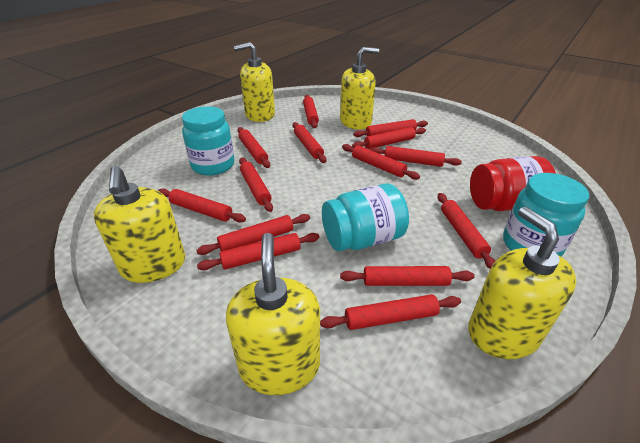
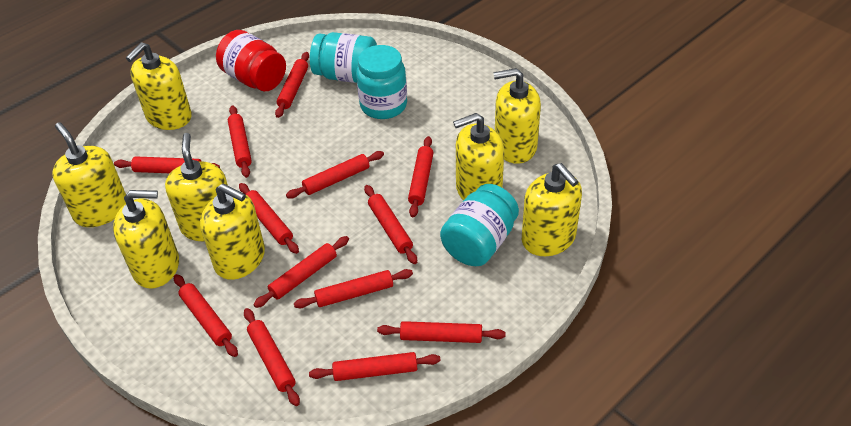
red rolling pin: [158,188,246,223] [196,214,310,255] [197,233,320,270] [238,127,270,168] [239,158,273,212] [293,122,327,163] [303,95,319,128] [320,294,461,330] [340,266,475,286] [342,144,420,180] [352,127,426,149] [353,119,428,137] [369,146,462,167] [438,193,496,269] = 14 -> [114,156,220,173] [174,274,238,357] [228,106,252,178] [239,183,299,254] [244,308,300,406] [253,236,349,308] [275,52,309,118] [286,151,384,198] [294,269,413,308] [309,352,441,381] [364,185,417,264] [377,321,506,343] [408,136,434,217] = 13
yellow soap dispenser: [94,166,185,283] [226,233,320,395] [234,42,275,122] [340,47,379,130] [468,207,577,359] = 5 -> [52,122,126,227] [113,190,179,288] [126,42,192,130] [165,133,228,241] [200,183,265,280] [453,113,504,201] [493,68,541,164] [522,163,582,256] = 8

